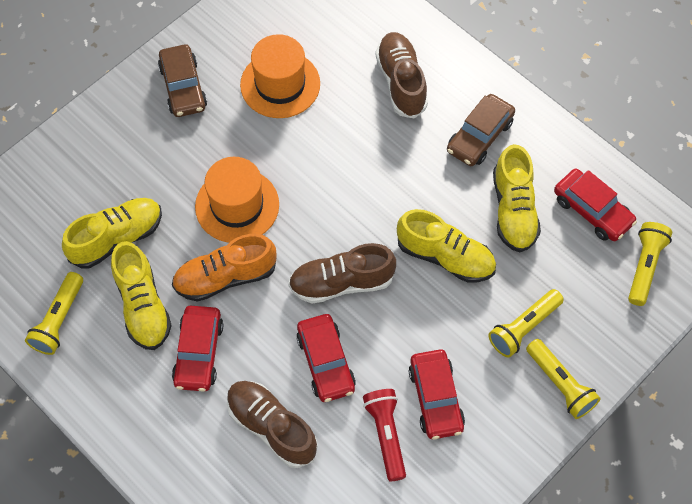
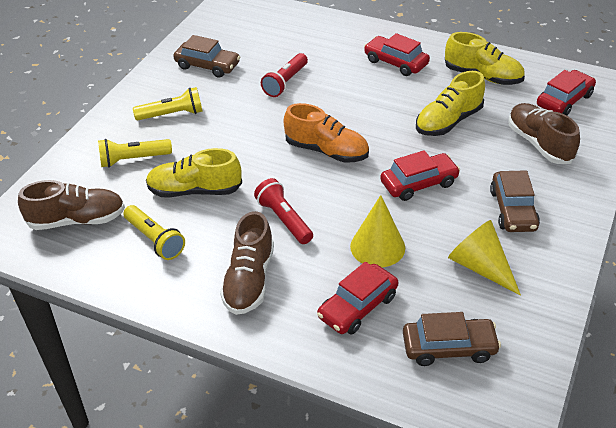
brown car: [158,44,207,117] [447,94,515,166] = 2 -> [174,35,240,78] [403,312,501,366] [490,170,540,232] = 3
orange hat: [195,157,279,243] [240,34,320,118] = 2 -> none = 0
red flashlight: [363,389,406,481] = 1 -> [254,178,313,244] [261,53,308,97] = 2
yellow cone: none = 0 -> [350,195,405,267] [448,220,521,296] = 2
yellow flashlight: [25,272,83,355] [488,289,564,357] [526,339,601,419] [628,222,672,306] = 4 -> [98,139,172,168] [123,205,185,260] [133,87,203,120] = 3
yellow shoe: [62,198,162,269] [111,241,172,350] [397,209,496,282] [493,144,541,253] = 4 -> [146,148,242,197] [416,71,485,136] [445,32,525,85] = 3

